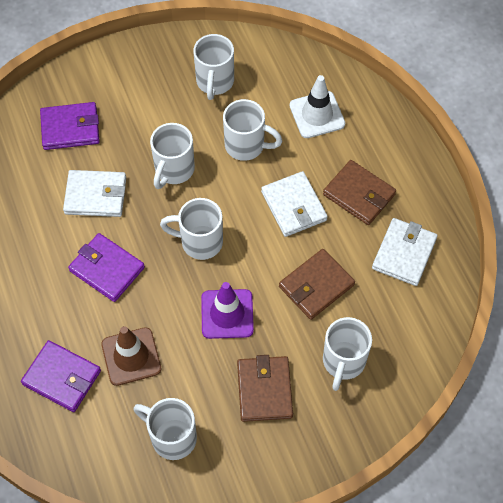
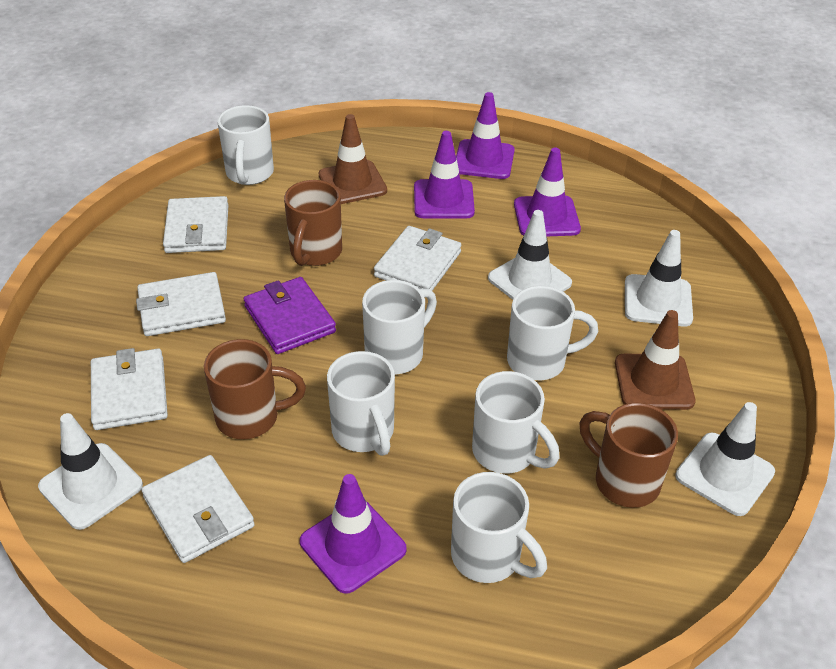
brown mug: none = 0 -> [204,339,306,439] [284,180,342,266] [580,403,678,508] = 3
brown traffic cone: [101,326,161,386] = 1 -> [319,114,387,204] [615,310,695,410] = 2
brown wallet: [237,355,293,422] [279,249,355,320] [323,160,396,225] = 3 -> none = 0
purple traffic cone: [201,282,254,339] = 1 -> [300,474,407,594] [414,131,475,219] [456,92,515,179] [514,148,581,237] = 4
purple wallet: [21,340,101,412] [40,102,100,150] [68,233,145,302] = 3 -> [244,277,336,354] = 1
white traffic cone: [289,75,345,138] = 1 -> [38,413,143,530] [488,210,572,300] [625,230,693,327] [675,402,775,516] = 4
white wallet: [63,170,126,217] [261,171,328,237] [372,218,438,286] = 3 -> [91,348,168,430] [136,272,226,336] [141,455,255,563] [163,196,228,253] [374,226,461,291] = 5

